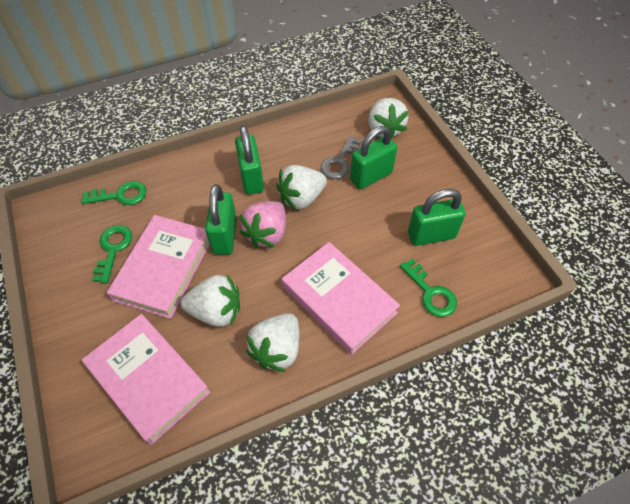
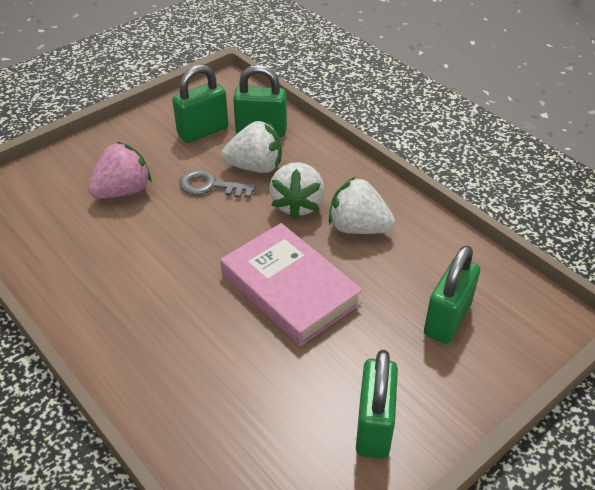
green key: [81,181,147,205] [92,225,132,283] [400,259,457,317] = 3 -> none = 0
pink book: [82,314,210,445] [107,215,210,319] [282,242,400,355] = 3 -> [220,223,363,346] = 1
white strawberry: [181,274,240,327] [246,313,299,372] [277,165,327,211] [368,98,409,139] = 4 -> [221,121,282,173] [269,162,325,219] [329,177,395,234] = 3

